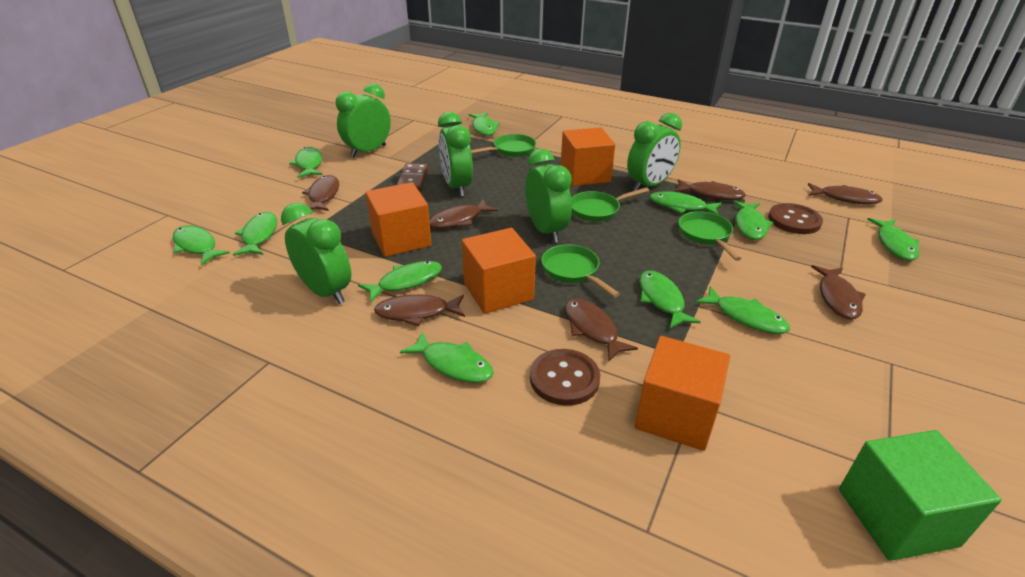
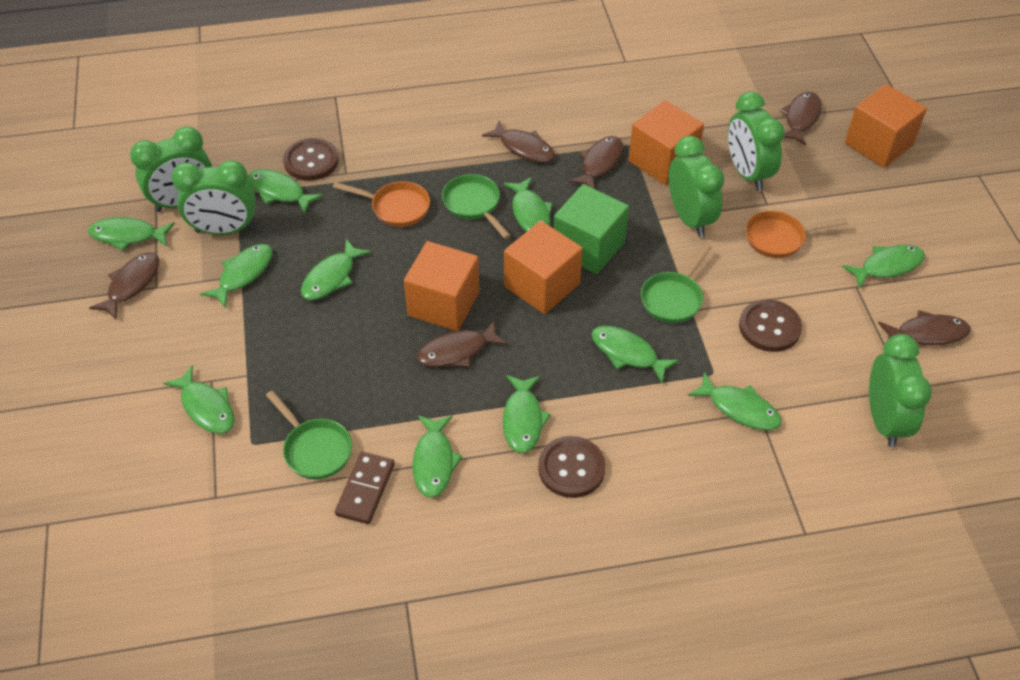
brown button: [530,349,600,406] [768,203,823,234] = 2 -> [283,138,339,181] [538,436,606,498] [739,299,802,352] = 3
brown fish: [302,175,339,211] [374,295,465,326] [429,200,498,229] [565,298,638,361] [675,179,746,200] [808,183,883,204] [811,265,866,319] = 7 -> [89,252,160,319] [417,321,508,367] [482,120,555,163] [569,136,623,189] [780,92,822,145] [878,310,971,345] = 6
green pan: [471,134,536,157] [541,244,620,297] [571,187,649,222] [678,211,742,261] = 4 -> [266,390,352,480] [442,174,511,239] [641,244,712,323] = 3
orange pan: none = 0 -> [333,181,430,227] [746,211,848,258] = 2

